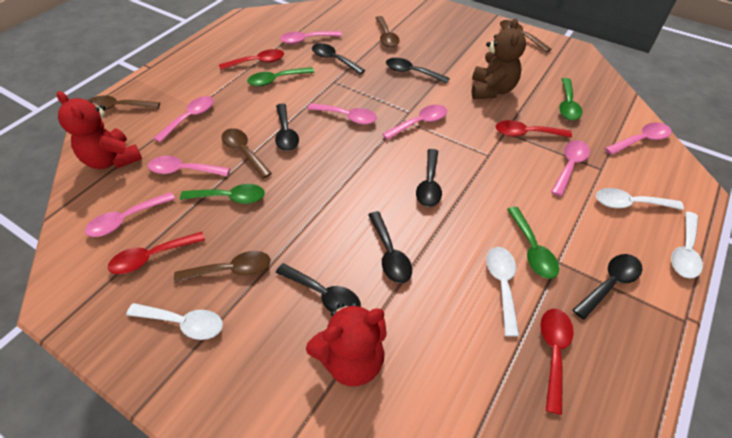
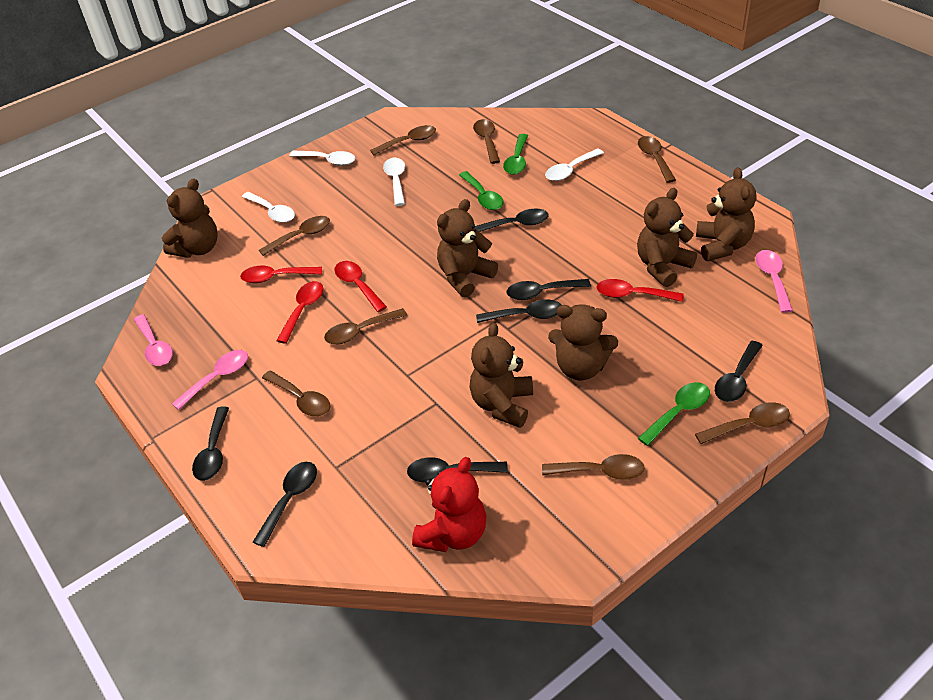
brown spoon: [89,95,160,110] [174,251,271,283] [221,128,272,179] [375,16,400,47] [500,20,551,53] = 5 -> [259,216,330,256] [262,371,330,417] [324,308,407,344] [370,125,436,155] [473,119,500,164] [542,454,645,480] [638,136,676,183] [695,402,790,444] = 8
brown teddy bear: [472,18,526,99] = 1 -> [162,178,218,258] [437,199,498,297] [469,323,533,428] [548,304,618,380] [637,188,697,287] [696,167,756,261] = 6
green spoon: [180,184,265,204] [247,67,315,86] [507,207,559,279] [559,78,582,120] = 4 -> [459,171,504,210] [503,134,528,175] [638,382,710,446] = 3
pink spoon: [85,192,175,237] [148,156,230,176] [154,96,214,143] [280,31,342,44] [307,103,377,125] [382,105,447,140] [551,140,590,197] [605,122,672,155] = 8 -> [134,314,173,366] [172,350,248,410] [755,250,793,313] = 3
red teddy bear: [57,91,142,169] [306,303,387,386] = 2 -> [412,457,486,552] = 1

